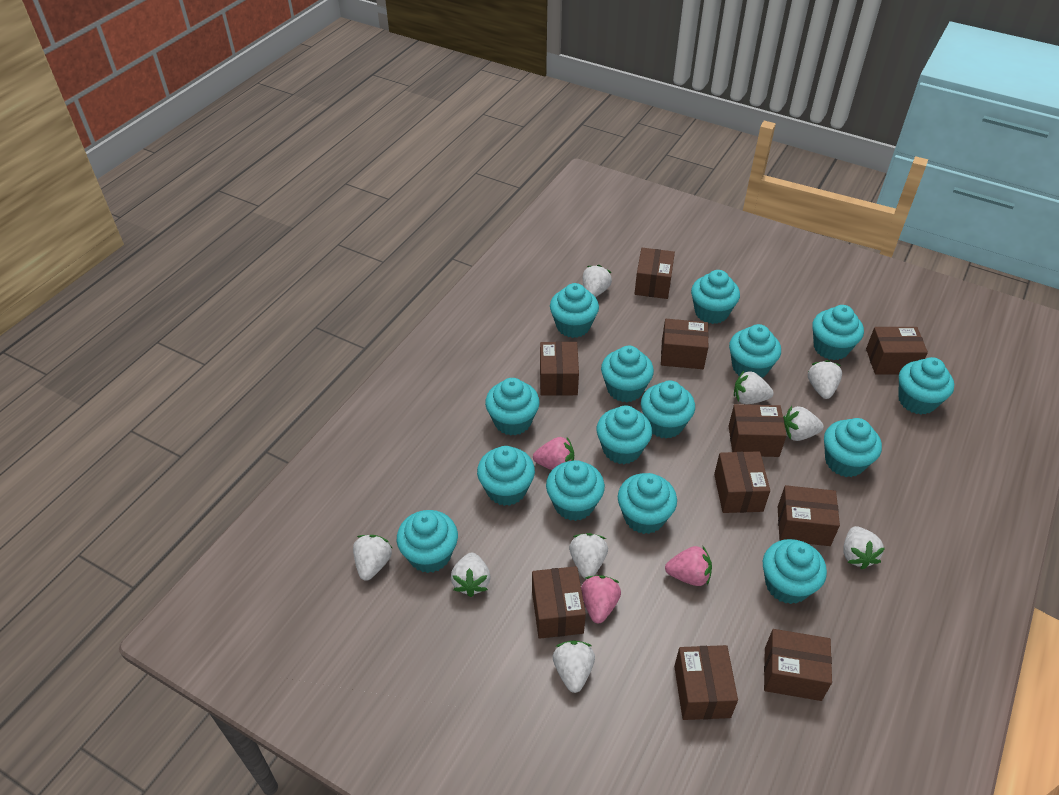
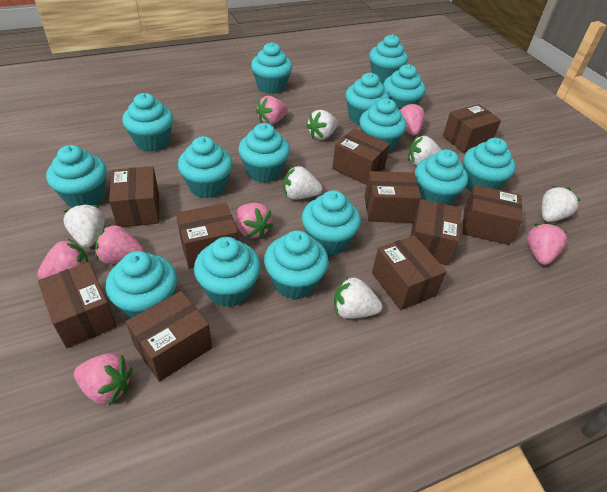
pink strawberry: [533,437,574,470] [581,575,621,623] [665,546,712,586] = 3 -> [37,238,89,279] [74,353,133,406] [95,224,144,264] [236,203,273,239] [256,96,288,125] [399,102,425,136] [527,223,567,265] = 7
white strawberry: [353,535,392,581] [451,553,490,597] [553,640,595,693] [569,533,608,579] [583,265,612,297] [734,371,774,404] [783,406,824,441] [808,360,842,399] [843,526,885,569] = 9 -> [63,203,105,248] [283,166,322,200] [306,110,338,140] [334,276,382,319] [408,136,441,166] [541,186,580,222] = 6

